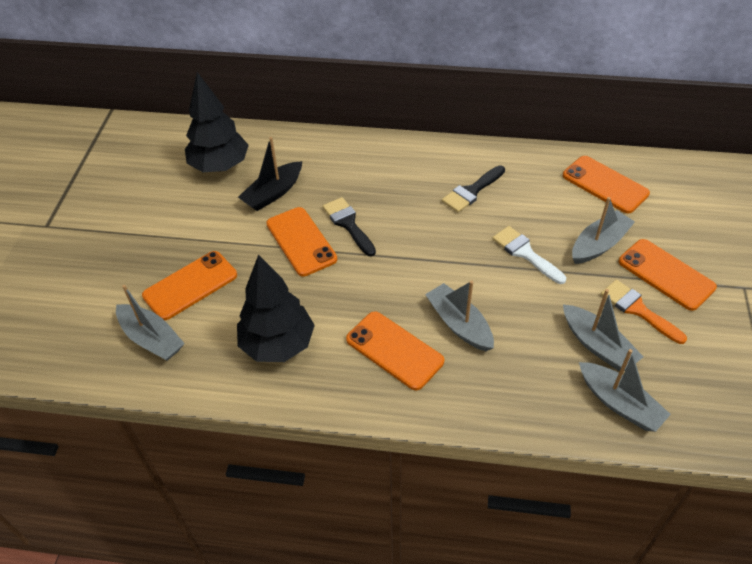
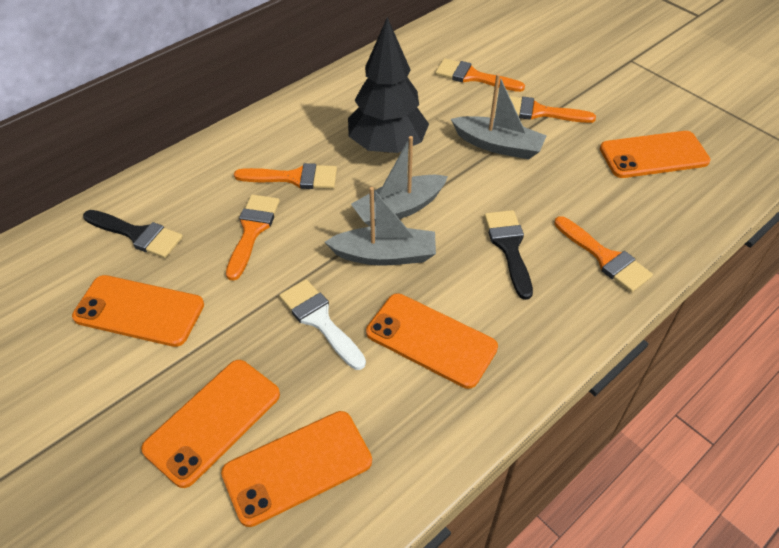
black boat: [238,137,302,211] = 1 -> none = 0
black tree: [185,72,249,172] [237,254,315,362] = 2 -> [348,17,429,153] = 1
grey boat: [116,285,185,361] [425,281,494,351] [563,289,643,371] [572,197,635,264] [579,349,671,432] = 5 -> [325,187,436,266] [351,136,448,227] [451,74,547,159] = 3
orange brush: [601,280,687,344] = 1 -> [226,194,280,281] [234,163,337,189] [435,58,525,92] [509,96,596,123] [554,216,653,293] = 5

